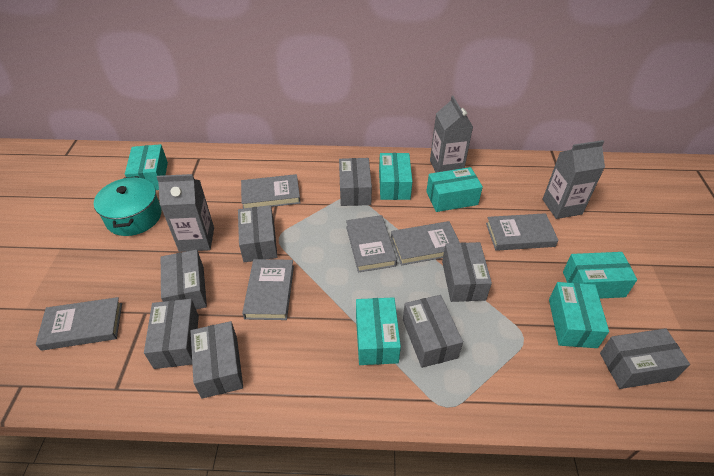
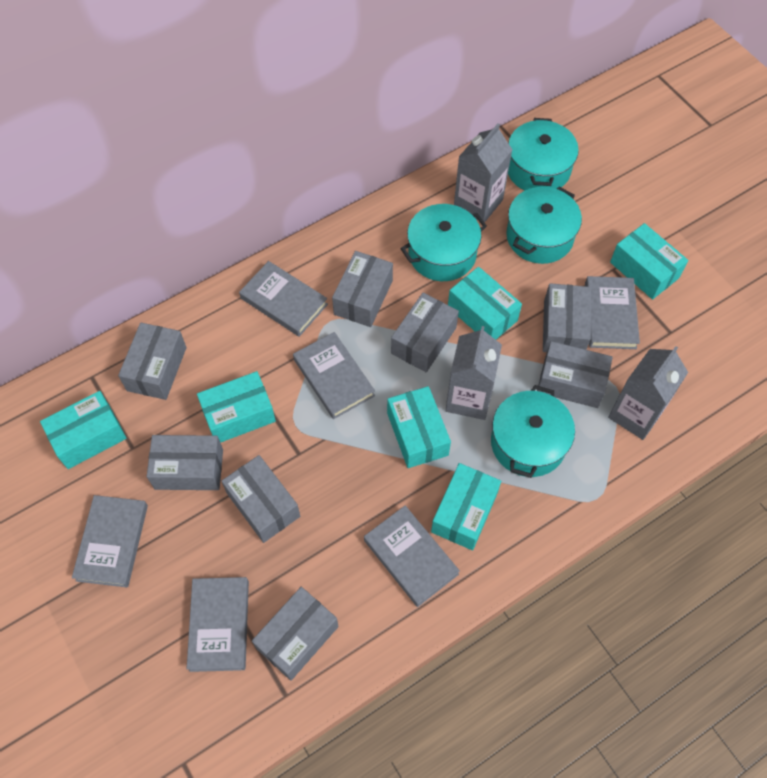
turquoise pot: [94,176,162,236] = 1 -> [401,204,487,281] [491,385,575,478] [506,187,582,264] [508,118,579,190] = 4

